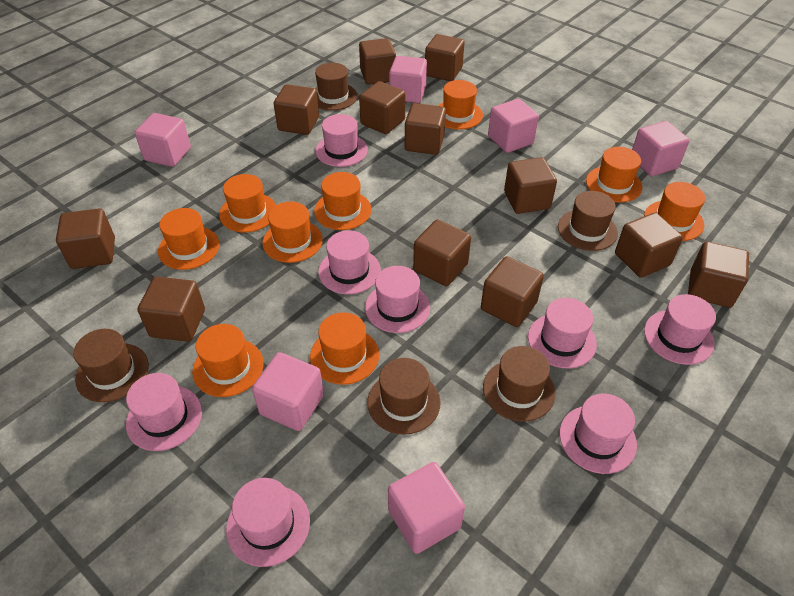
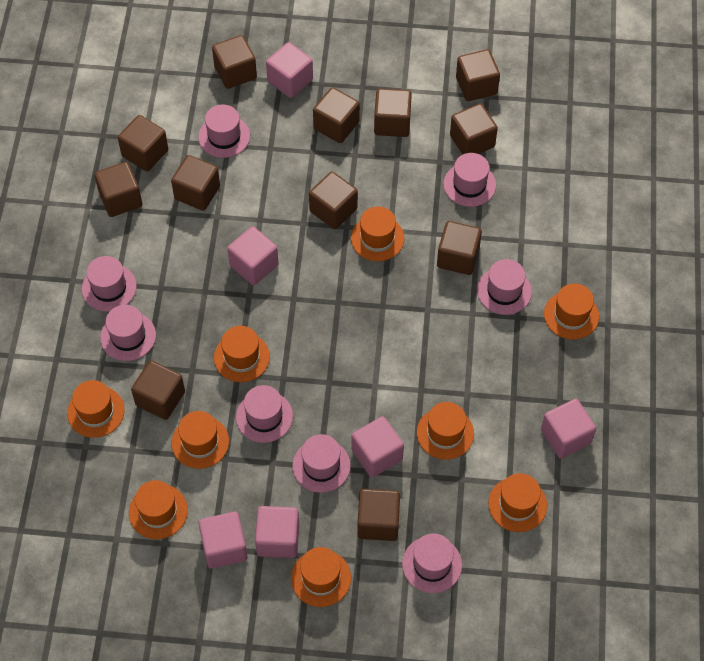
brown hat: [73,329,149,402] [315,63,358,111] [367,358,441,435] [483,346,556,422] [558,191,618,251] = 5 -> none = 0

